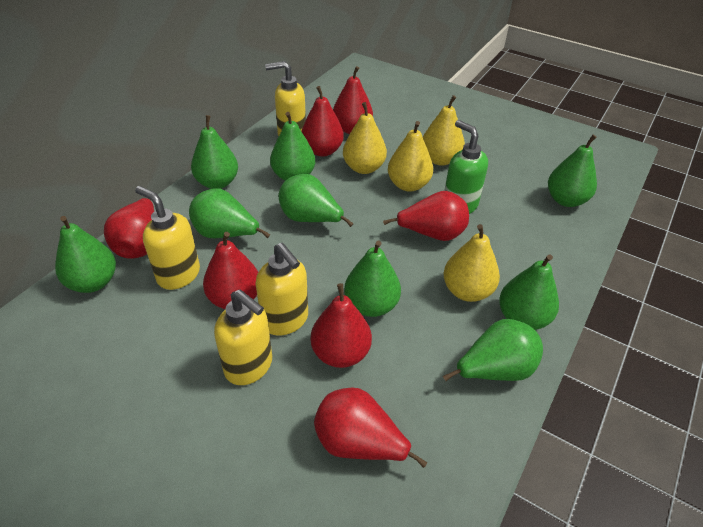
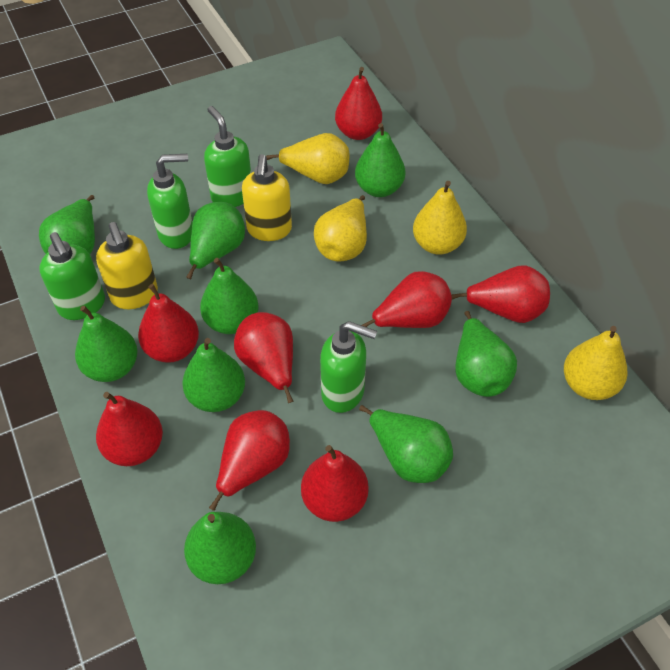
green soap dispenser: [444,120,488,214] = 1 -> [39,232,105,320] [147,154,193,249] [204,106,251,207] [320,321,377,413] = 4
red pear: [104,198,154,259] [203,232,258,309] [301,86,344,157] [311,283,372,368] [314,387,427,468] [333,66,373,134] [383,191,469,241] = 7 -> [96,392,163,466] [138,284,199,363] [209,410,290,511] [234,312,293,403] [301,445,369,522] [335,67,382,140] [361,271,452,328] [452,265,550,323] = 8
yellow soap dispenser: [135,186,200,290] [214,290,272,385] [256,243,308,336] [265,61,306,136] = 4 -> [96,222,158,309] [242,154,292,241] = 2

